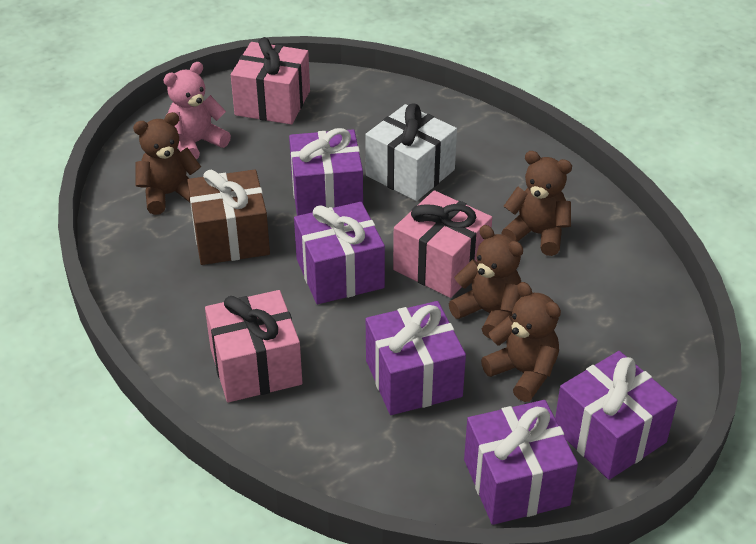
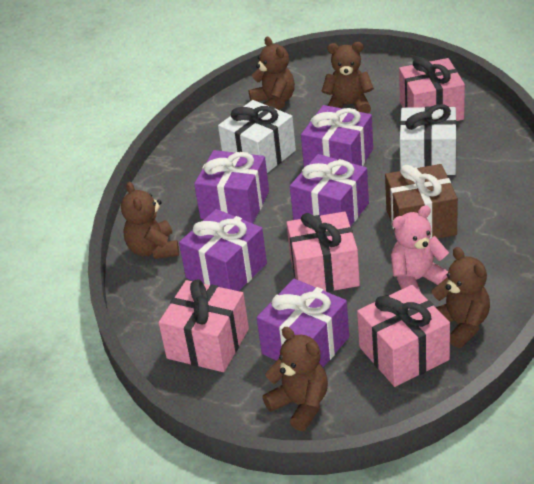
brown teddy bear: [133,112,201,215] [449,225,523,339] [481,282,561,402] [501,151,572,256] = 4 -> [121,182,179,259] [249,37,295,110] [262,327,328,431] [322,42,374,113] [432,247,490,348] = 5
pink gift: [205,290,302,402] [231,37,310,125] [393,190,492,298] = 3 -> [159,279,249,372] [286,212,360,292] [357,285,450,387] [399,58,465,121] = 4
white gift: [365,103,457,201] = 1 -> [218,100,296,173] [400,104,457,175] = 2

